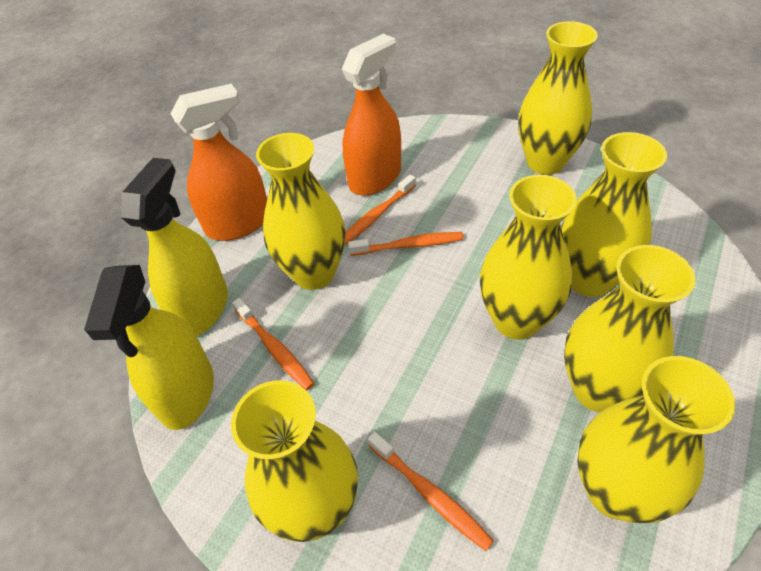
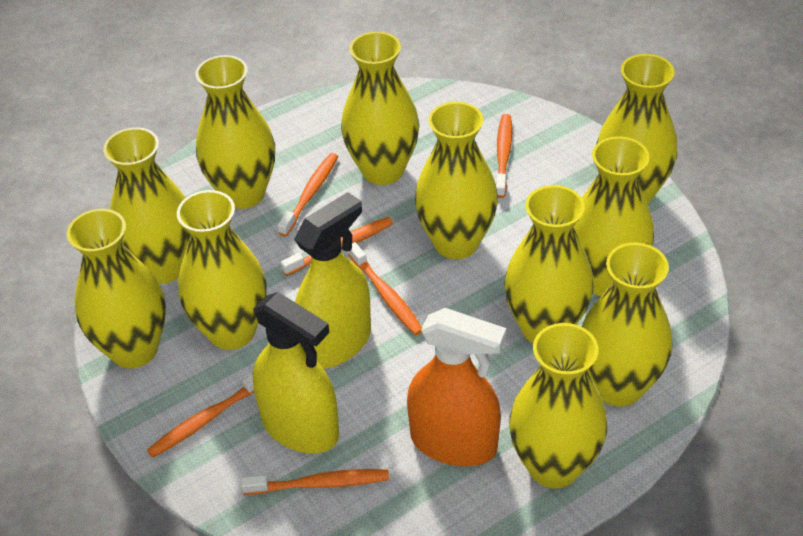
orange spray bottle: [170,84,267,241] [342,34,401,196] = 2 -> [407,308,506,466] = 1
orange toothbrush: [232,298,315,390] [345,175,416,245] [348,232,464,256] [368,432,494,551] = 4 -> [147,374,254,458] [241,469,389,495] [278,153,338,237] [281,217,393,276] [348,242,422,335] [496,114,512,198] = 6
yellow vase: [231,380,358,542] [256,133,345,290] [480,175,577,340] [518,21,598,175] [561,132,667,297] [564,245,695,413] [577,356,735,523] = 7 -> [67,209,166,368] [103,127,190,284] [177,190,267,350] [195,55,275,209] [341,32,419,185] [415,102,498,259] [504,185,594,343] [509,323,607,488] [574,136,654,296] [582,243,672,407] [596,54,677,204] = 11

